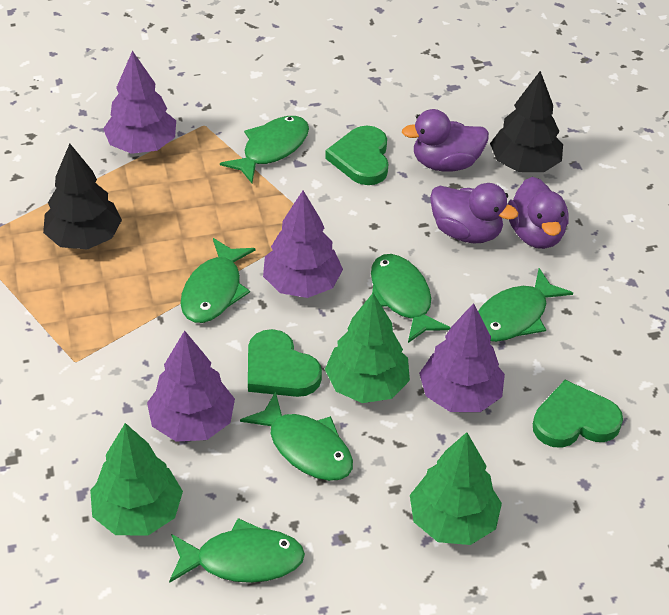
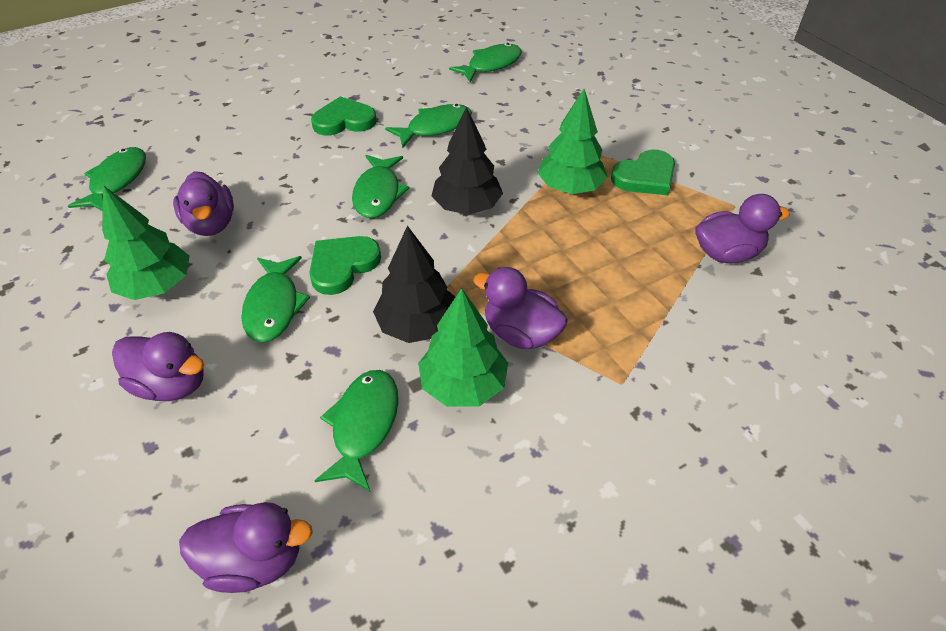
purple duck: [402,109,489,172] [430,183,518,243] [508,177,568,249] = 3 -> [112,332,204,401] [173,171,234,236] [179,502,313,593] [473,267,568,349] [696,194,790,263] = 5
purple tree: [103,51,176,154] [147,331,235,442] [263,191,343,298] [419,303,505,412] = 4 -> none = 0

